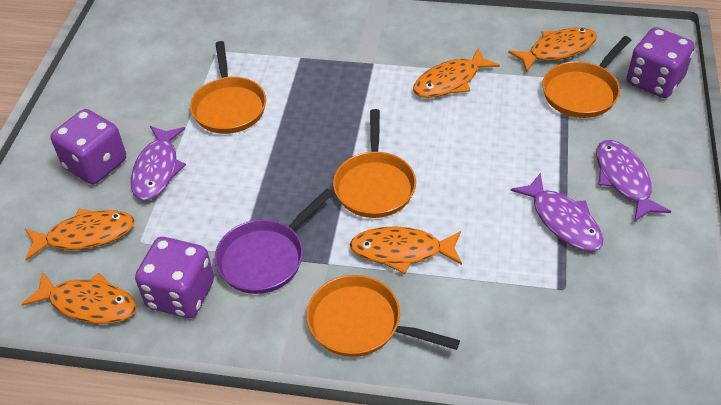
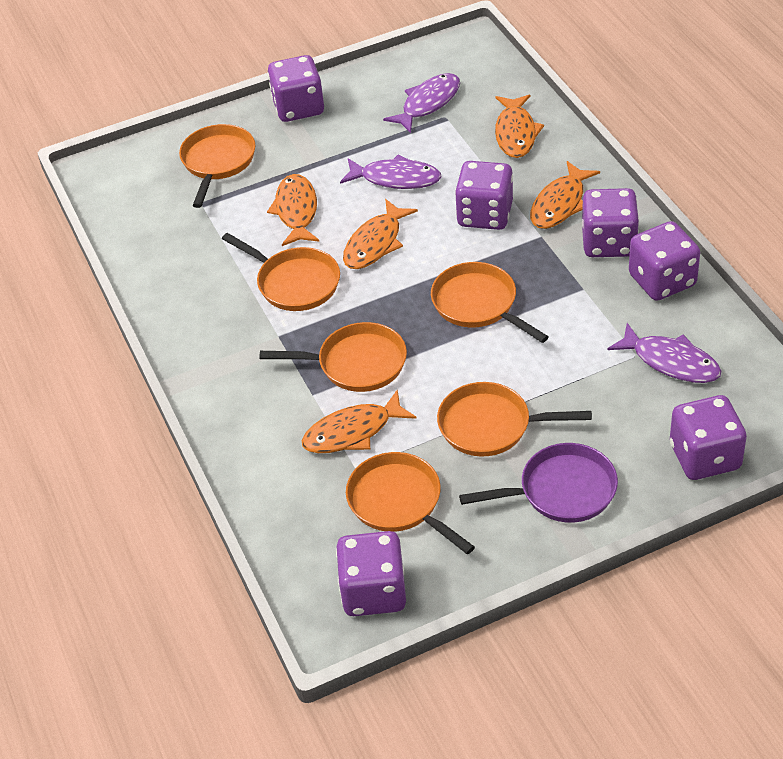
orange pan: [190,41,266,134] [307,275,460,357] [333,109,416,218] [542,36,631,118] = 4 -> [179,124,255,208] [222,233,340,311] [259,322,407,392] [346,452,475,554] [431,262,549,343] [437,382,592,457] = 6
purple dice: [51,109,126,184] [135,237,214,318] [627,27,695,98] = 3 -> [268,55,324,122] [336,531,406,616] [455,161,513,230] [582,188,639,257] [629,221,700,301] [670,395,747,480] = 6

